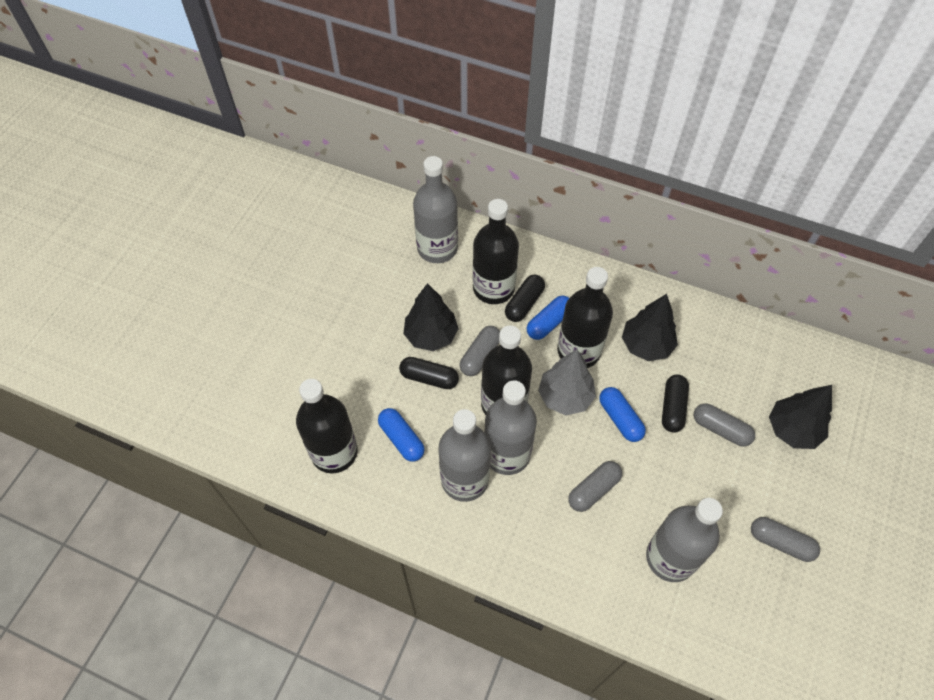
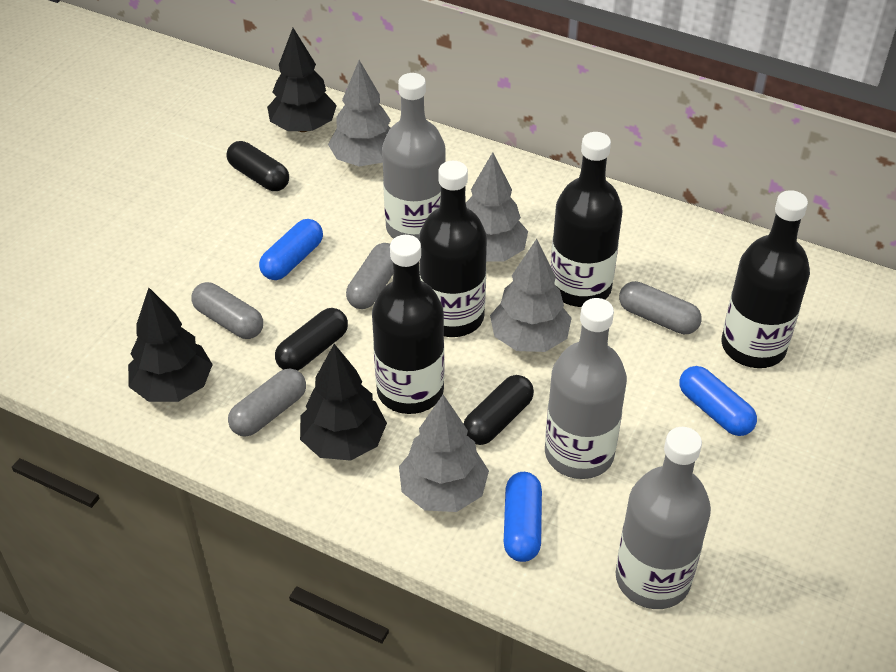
grey bottle: [413,156,458,263] [438,409,491,502] [484,380,537,475] [646,498,723,582] = 4 -> [382,73,445,240] [545,298,627,479] [616,427,711,609] = 3
grey tree: [538,349,596,415] = 1 -> [328,60,391,166] [399,395,489,512] [466,152,528,262] [490,239,572,352] = 4

